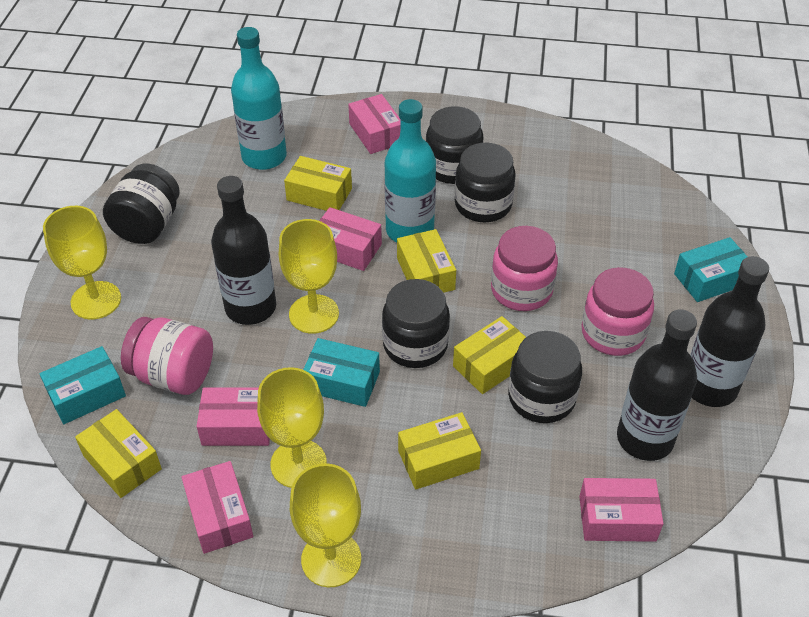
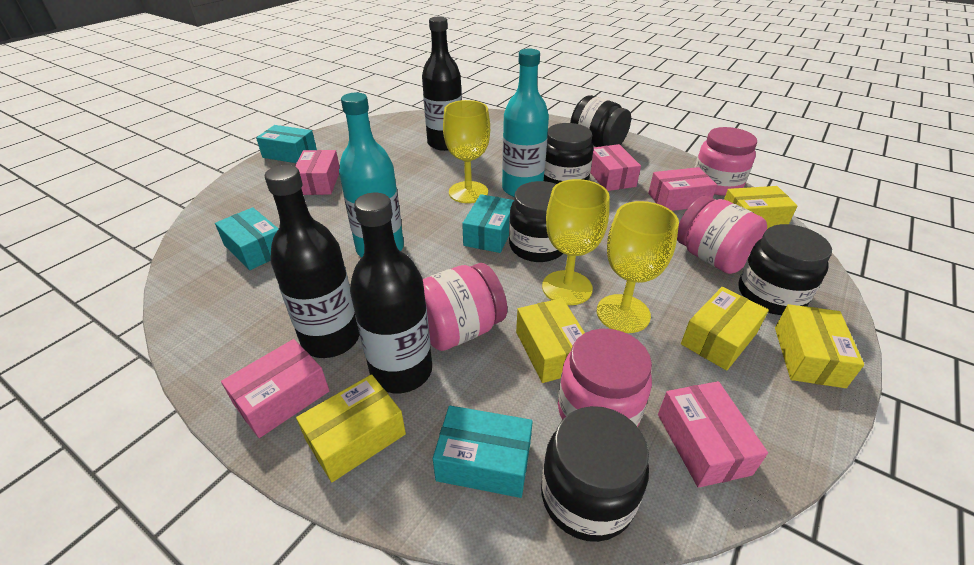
pink jar: [121,317,213,395] [491,226,558,311] [581,267,654,356] = 3 -> [423,263,507,351] [558,329,652,427] [677,196,767,274] [694,127,757,196] = 4
turquoise box: [39,346,126,424] [303,338,380,407] [674,237,747,302] = 3 -> [215,207,279,270] [256,125,317,163] [433,406,533,498] [462,194,514,253] = 4
yellow goblet: [43,206,121,319] [257,367,327,488] [279,219,339,334] [290,463,361,587] = 4 -> [443,100,490,203] [542,179,610,305] [597,201,679,333] = 3

